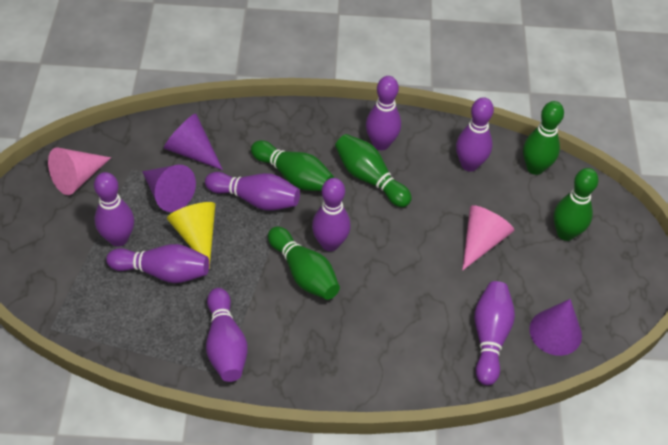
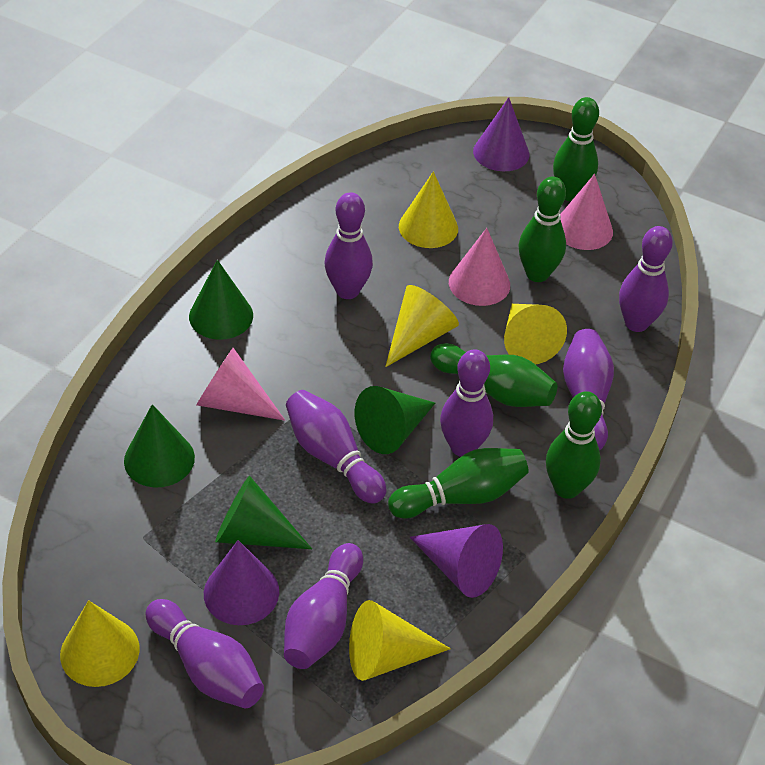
green cone: none = 0 -> [124,404,195,487] [189,260,253,340] [215,476,312,549] [355,386,435,454] = 4
pink cone: [48,147,111,195] [462,205,514,271] = 2 -> [197,348,285,421] [449,228,510,306] [560,174,613,250] = 3
purple bowling pin: [94,172,134,247] [106,244,209,283] [205,172,300,210] [206,288,248,382] [312,178,351,251] [366,76,401,150] [456,97,494,172] [474,281,515,385] = 8 -> [146,599,264,708] [284,543,363,669] [286,390,386,504] [325,192,373,299] [440,349,493,457] [563,329,614,450] [619,226,673,332] = 7
yellow cone: [167,202,215,269] = 1 -> [60,600,139,687] [349,600,451,681] [385,285,459,367] [399,171,458,248] [504,304,567,364] = 5

